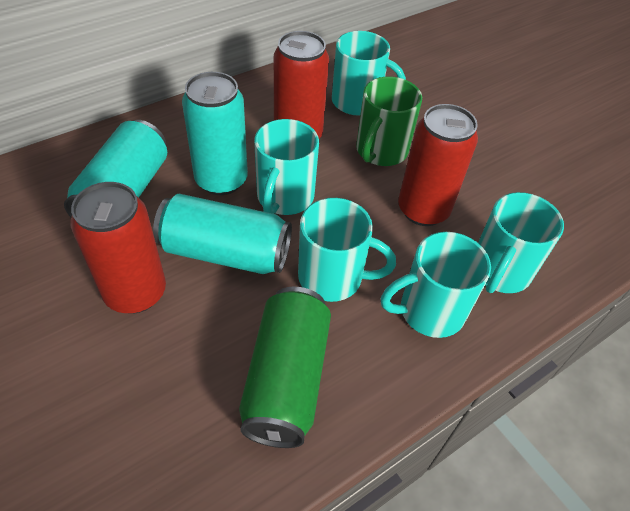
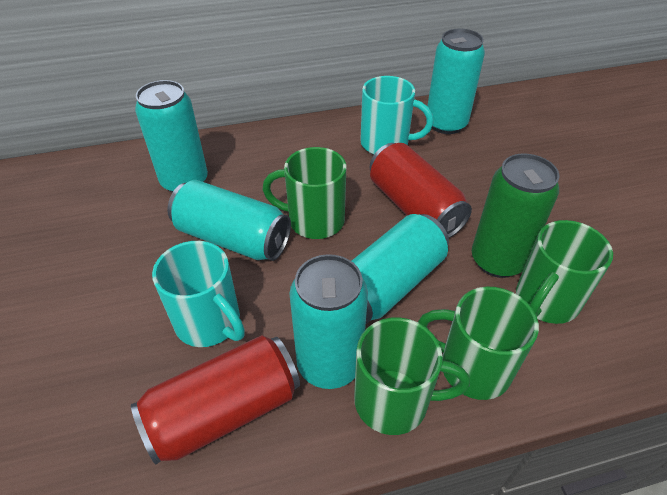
green mug: [356,77,422,166] = 1 -> [262,147,347,239] [354,317,470,435] [418,287,539,400] [516,220,613,324] = 4
red can: [70,182,166,314] [274,31,329,139] [398,104,478,226] = 3 -> [131,335,300,465] [370,143,472,238] = 2
turquoise can: [64,120,167,217] [153,194,292,274] [182,72,248,195] = 3 -> [135,80,208,192] [167,180,291,261] [290,254,368,389] [352,214,449,324] [427,29,485,134] = 5
turquoise mug: [254,119,319,215] [298,198,396,302] [332,31,406,116] [381,232,491,338] [478,192,564,293] = 5 -> [152,241,245,347] [360,76,433,154] = 2

